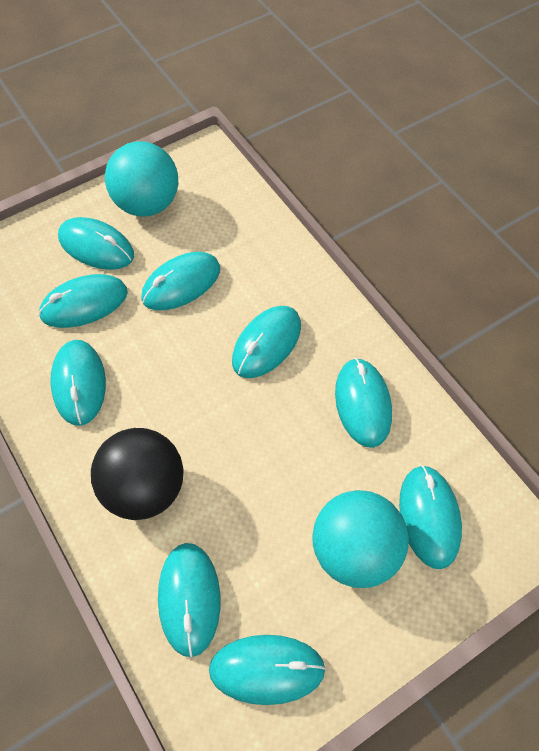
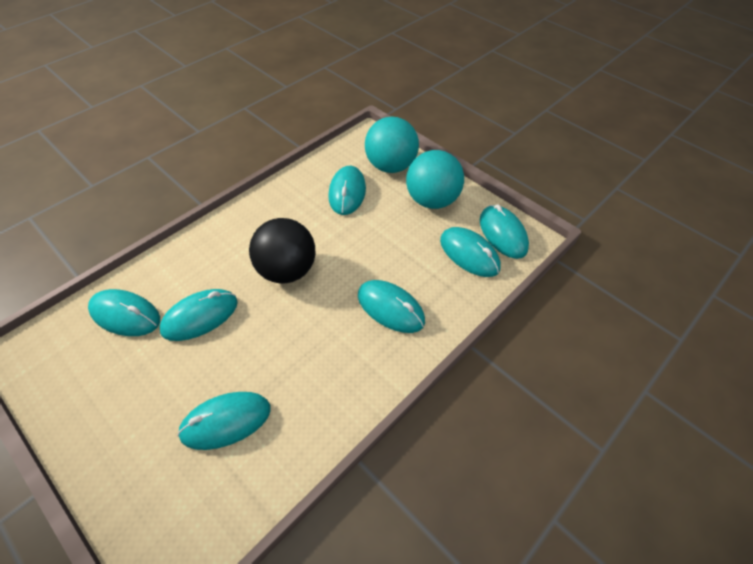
turquoise mouse: [38,274,128,328] [50,340,106,426] [58,217,134,270] [141,252,220,310] [158,543,220,657] [209,635,326,705] [232,306,301,378] [335,358,392,448] [399,465,462,569] = 9 -> [88,289,160,336] [159,289,238,341] [177,392,271,450] [328,166,366,215] [358,280,425,333] [440,227,501,277] [480,205,529,259] = 7

